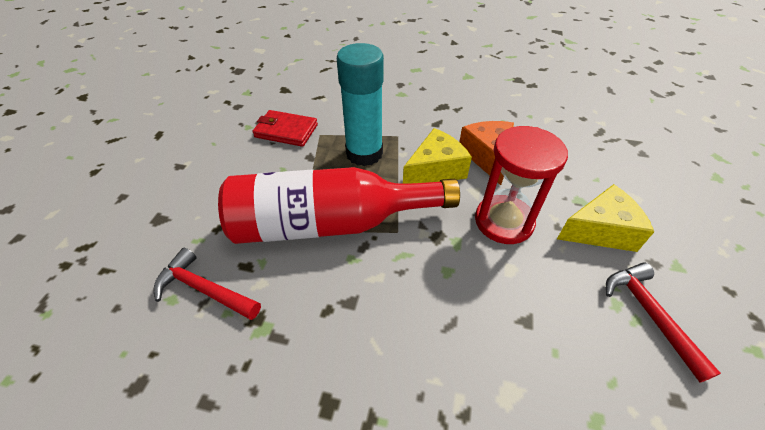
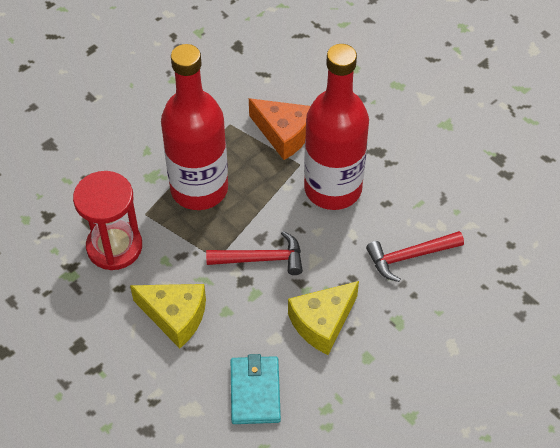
red bottle: [218,167,460,244] = 1 -> [161,44,228,210] [304,44,369,210] = 2
red wallet: [252,110,318,147] = 1 -> none = 0
turquoise glue stick: [337,43,384,166] = 1 -> none = 0
turquoise wallet: none = 0 -> [231,354,281,424] = 1

